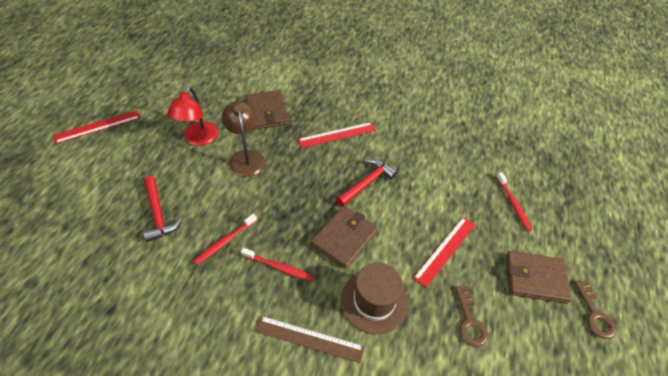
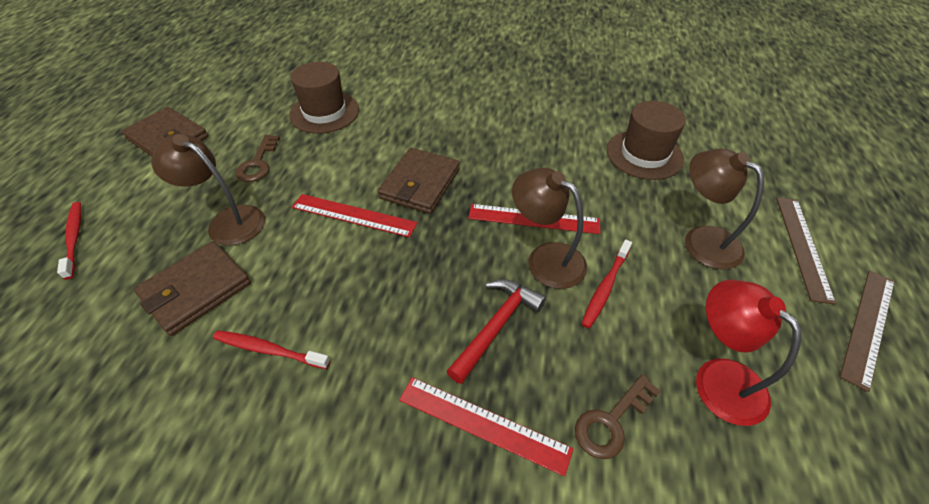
brown hat: [341,262,408,334] = 1 -> [289,62,359,133] [607,101,686,180] = 2
brown lamp: [222,101,265,177] = 1 -> [151,134,265,246] [512,168,587,289] [685,149,764,270] = 3
brown ruler: [255,316,365,363] = 1 -> [776,197,836,304] [840,270,895,392] = 2
red hammer: [143,176,182,242] [336,159,397,207] = 2 -> [446,279,546,384] = 1

